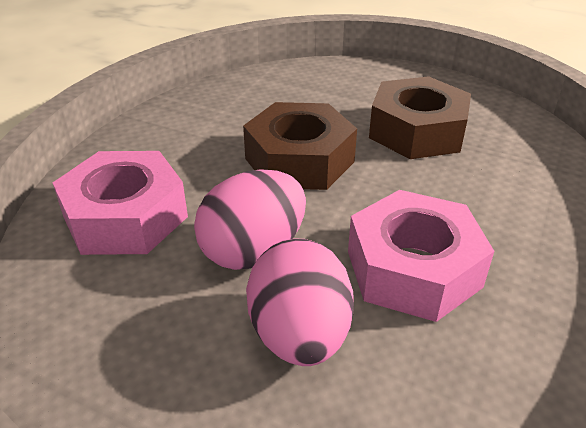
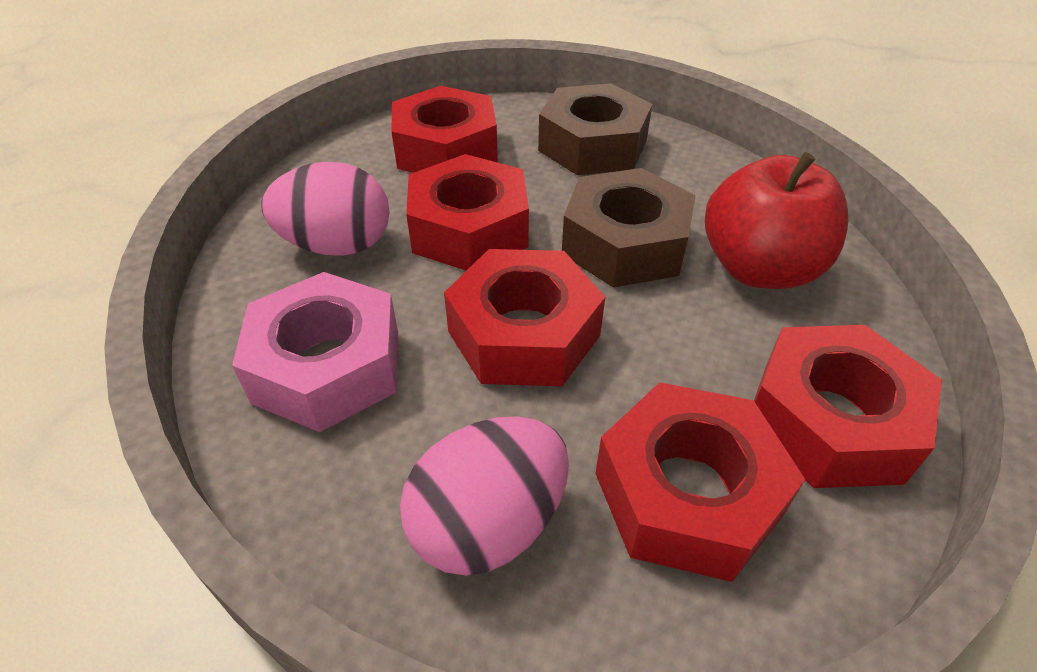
pink nut: [53,151,188,255] [348,190,494,322] = 2 -> [232,272,398,432] = 1
red apple: none = 0 -> [705,152,848,289] = 1
red nut: none = 0 -> [391,86,498,173] [406,154,529,271] [444,249,605,386] [595,382,805,582] [754,325,942,488] = 5

